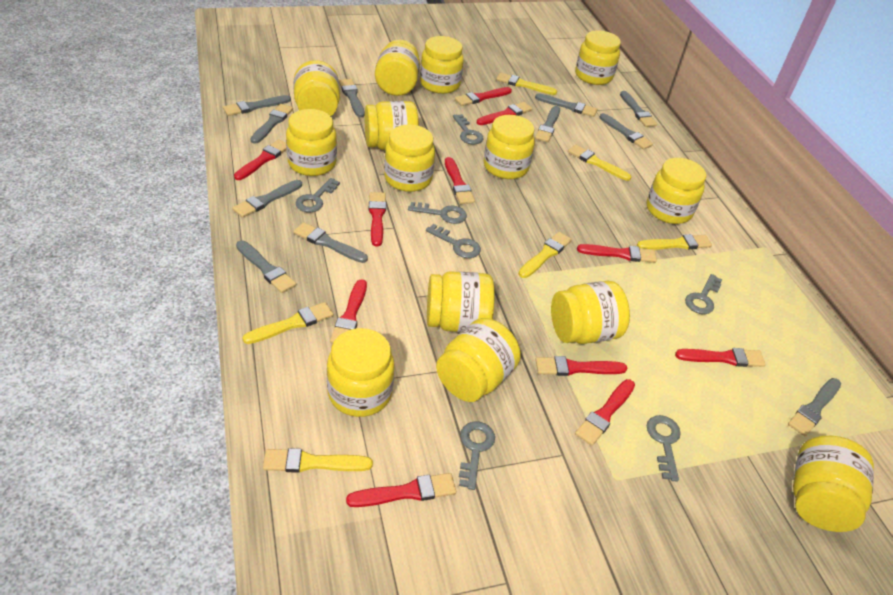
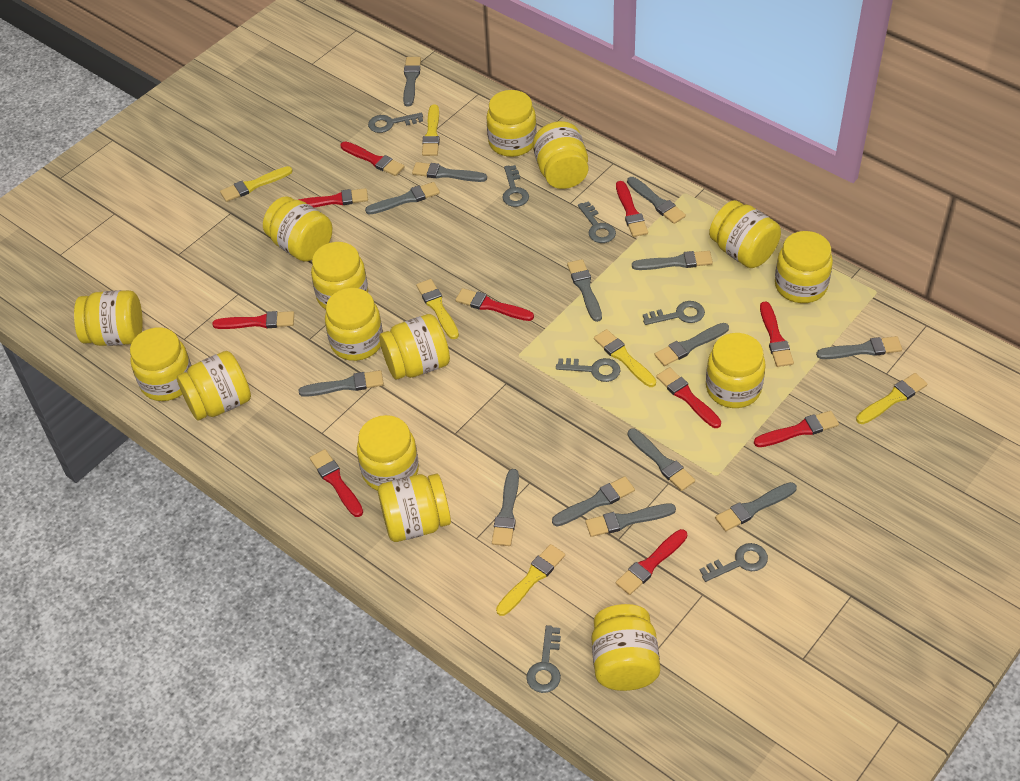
grey brush: [223,95,291,116] [232,180,302,218] [236,240,296,293] [251,104,293,144] [293,222,368,263] [339,79,365,117] [535,93,598,117] [535,106,560,142] [599,113,653,149] [620,91,657,127] [788,378,841,436] = 11 -> [299,370,384,397] [365,182,440,215] [403,57,421,107] [412,162,487,182] [492,469,519,546] [552,477,635,527] [567,259,602,322] [585,503,676,537] [627,177,686,224] [627,429,695,491] [632,251,713,270] [655,323,729,366] [715,482,797,531] [816,336,902,359] = 14
red brush: [234,139,287,180] [330,279,367,343] [346,473,456,507] [369,192,386,247] [445,157,475,204] [455,87,512,106] [477,102,532,125] [535,356,627,376] [575,379,635,446] [577,244,657,263] [675,348,766,367] = 11 -> [212,311,294,329] [299,188,368,207] [310,449,363,517] [341,141,404,176] [456,288,534,321] [616,181,648,237] [616,529,687,595] [656,367,721,428] [754,411,839,447] [760,301,794,367] = 10
yellow jar: [286,109,337,176] [294,60,340,116] [327,328,394,417] [365,101,419,150] [375,40,420,96] [384,124,435,192] [420,36,464,94] [427,271,495,332] [436,318,521,402] [484,115,535,179] [551,281,630,344] [575,30,621,85] [647,158,706,224] [793,436,874,532] = 14 -> [74,290,143,346] [130,328,192,401] [177,351,251,420] [263,196,332,262] [311,242,368,310] [325,288,383,361] [357,415,419,491] [378,474,451,542] [379,314,450,380] [487,90,537,157] [533,121,588,189] [592,604,660,691] [706,333,766,408] [709,200,781,268] [775,231,833,303] = 15

